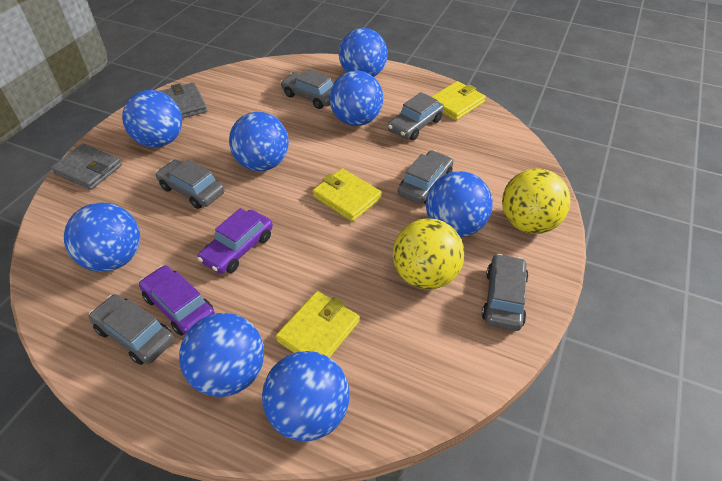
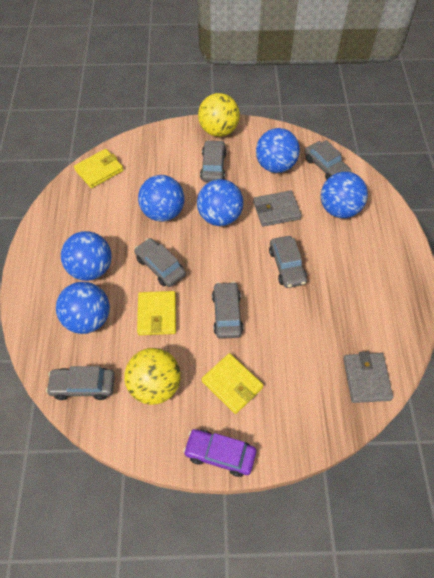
blue ball: [64,202,140,272] [122,90,182,147] [179,313,264,397] [229,112,289,171] [262,351,349,441] [329,70,383,126] [339,28,388,77] [426,171,493,237] = 8 -> [56,282,110,334] [61,231,112,281] [138,175,184,222] [197,179,243,226] [256,128,300,173] [321,172,368,218] = 6
purple car: [139,265,215,336] [198,208,273,274] = 2 -> [183,429,256,477] = 1

